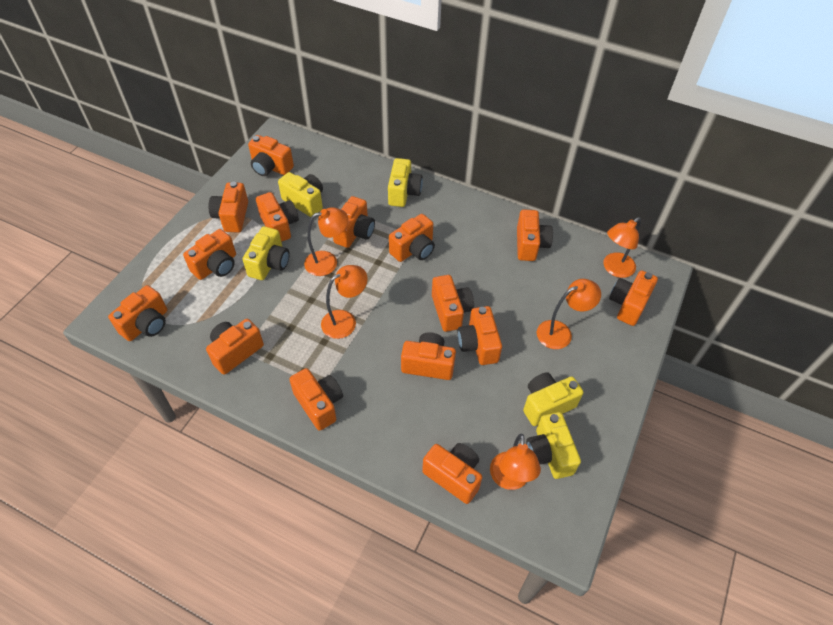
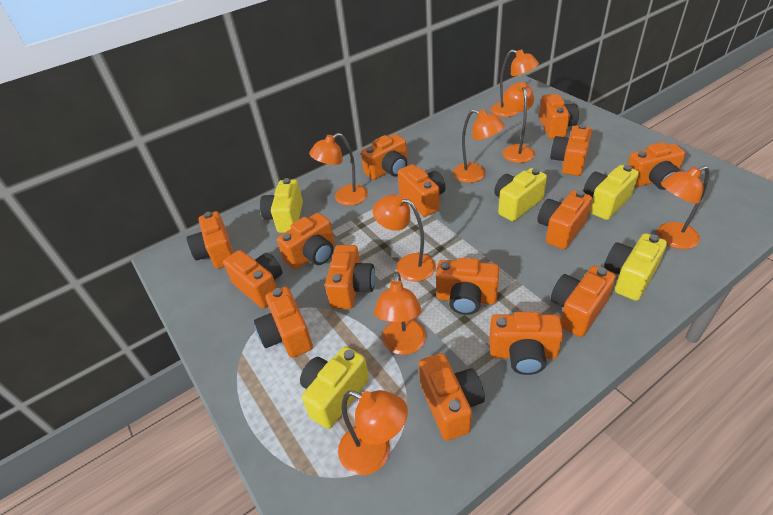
orange lamp: [304,207,348,276] [321,265,368,339] [490,434,541,490] [537,279,601,349] [603,217,641,278] = 5 -> [309,133,368,206] [338,390,408,475] [373,194,436,281] [374,272,426,355] [453,109,505,183] [491,49,539,117] [502,82,535,163] [657,166,709,249] = 8

